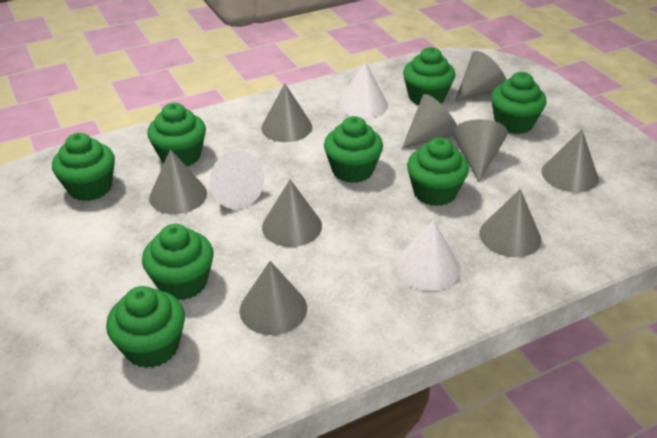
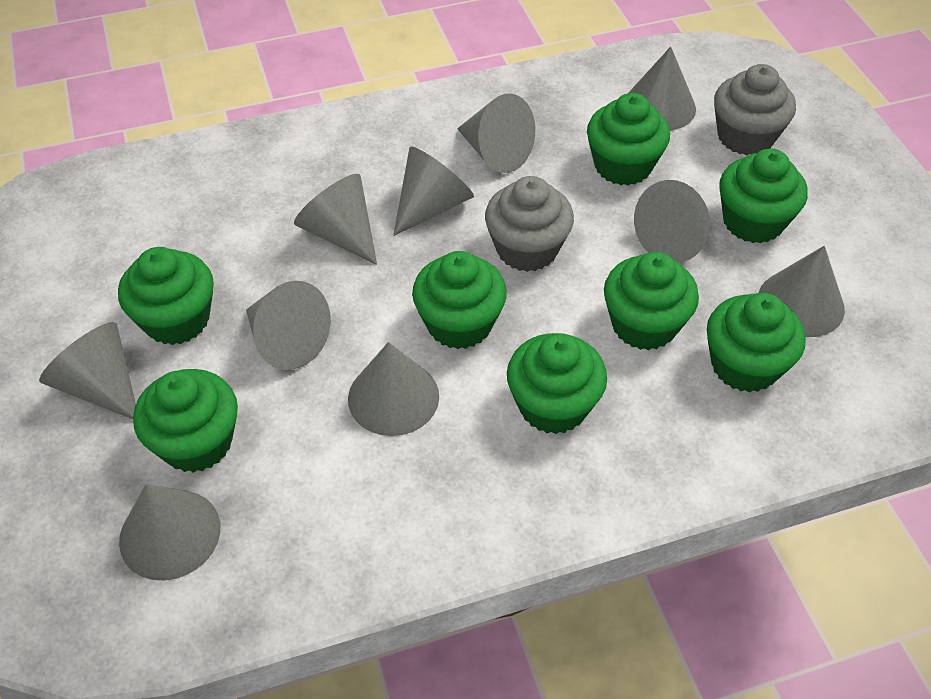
grey cone: [149,149,207,214] [239,261,307,335] [261,84,312,142] [262,180,322,247] [402,94,457,149] [452,119,508,182] [455,51,506,102] [479,189,541,257] [542,129,599,192] = 9 -> [39,322,136,419] [119,484,220,581] [246,281,331,370] [294,174,377,265] [348,342,439,436] [393,146,474,236] [457,94,535,173] [628,46,696,131] [634,180,710,263] [759,246,845,337] = 10
grey cupcake: none = 0 -> [485,176,574,272] [714,64,796,155] = 2
white cone: [210,150,264,209] [339,62,388,118] [396,220,460,291] = 3 -> none = 0

